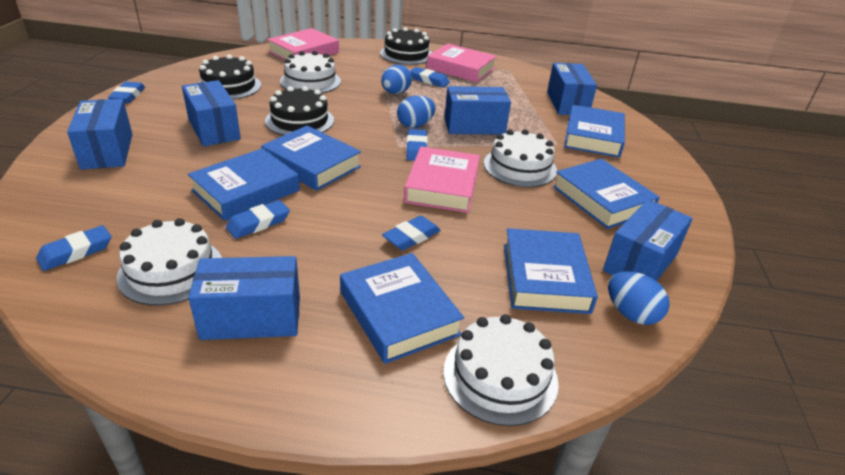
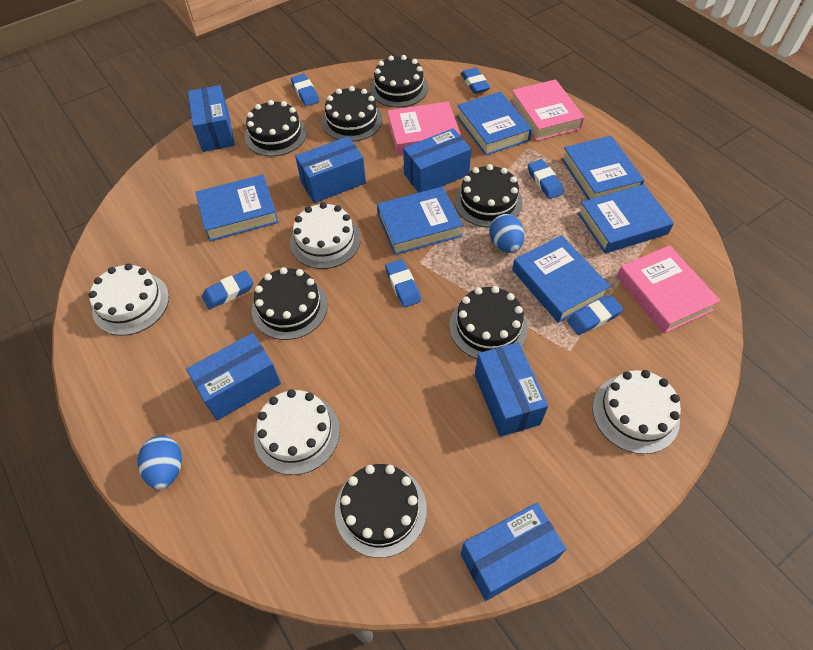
black cake: [199,54,261,99] [265,86,334,136] [380,27,432,65] = 3 -> [245,100,307,156] [252,267,328,340] [322,86,383,142] [335,464,427,558] [370,55,428,108] [449,286,528,359] [454,164,523,228] = 7
blue egg: [381,65,412,94] [397,95,436,128] [608,271,670,325] = 3 -> [138,436,182,489] [489,214,524,253] = 2

